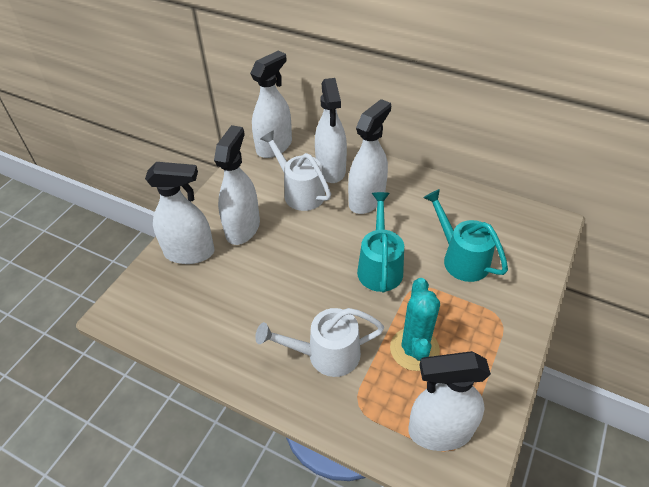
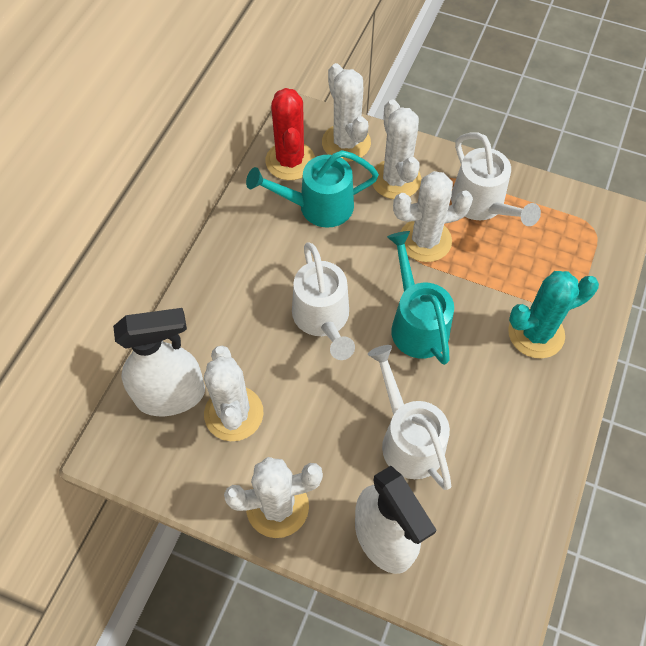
red cactus: none = 0 -> [266,88,315,180] = 1
white cactus: none = 0 -> [204,345,263,441] [224,457,323,538] [322,63,371,162] [371,99,421,199] [393,171,473,262] = 5
white spray bottle: [145,162,214,264] [214,125,260,245] [250,50,292,158] [315,78,347,183] [348,99,391,214] [408,351,491,451] = 6 -> [113,308,205,416] [355,466,437,574] = 2
white watering can: [255,308,384,377] [261,130,331,211] = 2 -> [292,242,355,360] [368,345,451,490] [451,133,541,226] = 3

